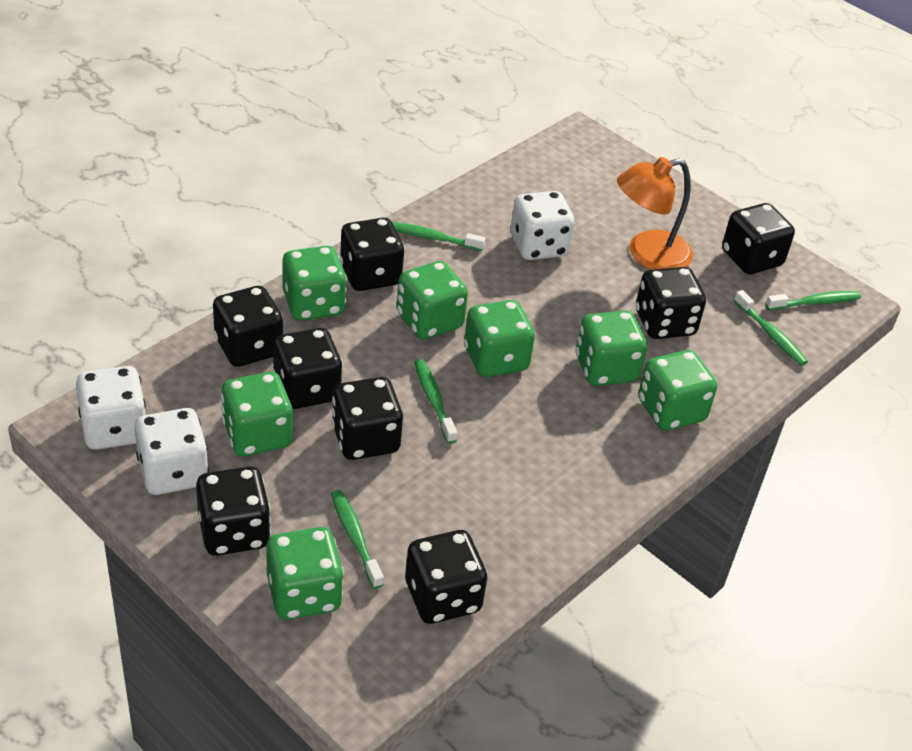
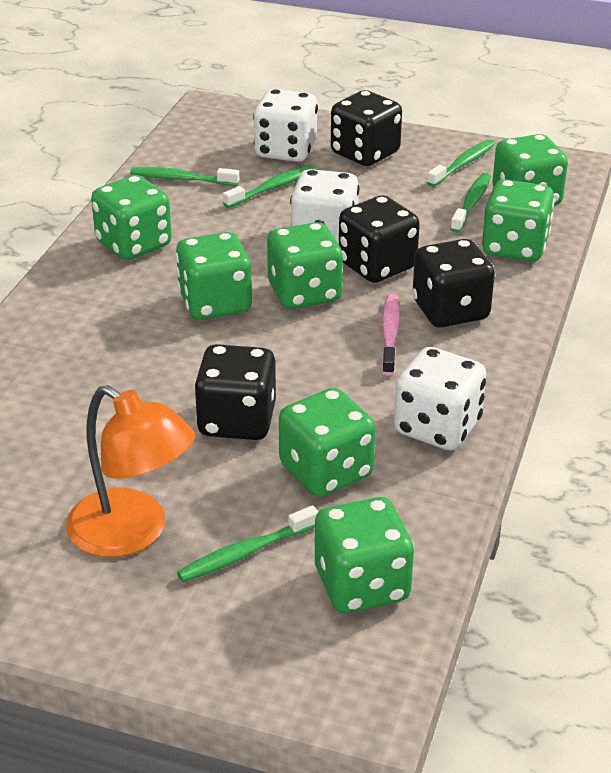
black dice: [196,466,271,556] [213,286,283,367] [273,328,343,409] [331,377,403,460] [340,218,405,291] [405,530,487,624] [636,267,706,339] [722,203,795,274] = 8 -> [194,344,276,440] [331,90,402,166] [339,195,420,283] [412,239,495,328] = 4
pink toothbrush: none = 0 -> [381,294,400,376] = 1

